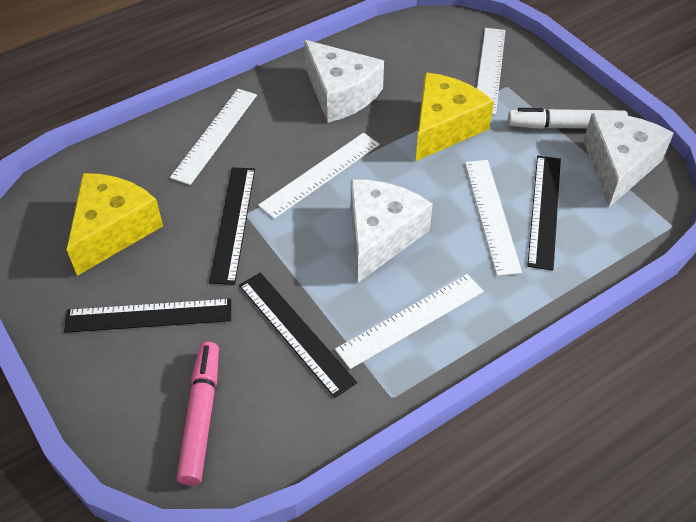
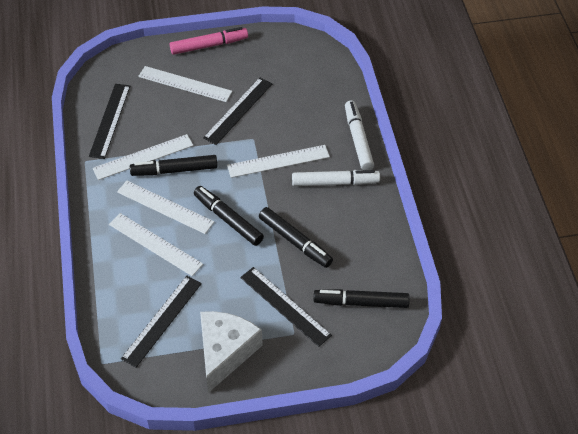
black marker: none = 0 -> [130,155,218,176] [194,186,264,246] [259,207,333,268] [314,289,410,308] = 4
white cheese: [304,40,384,123] [351,180,433,283] [584,113,674,207] = 3 -> [200,311,263,393] = 1
white marker: [508,108,628,129] = 1 -> [292,170,380,186] [345,101,374,170] = 2
yellow cheese: [66,173,163,276] [416,73,494,161] = 2 -> none = 0

